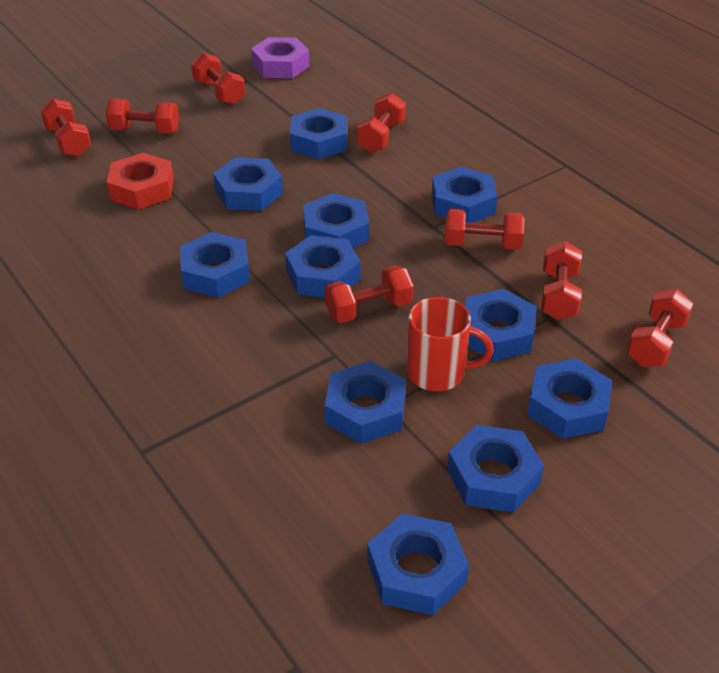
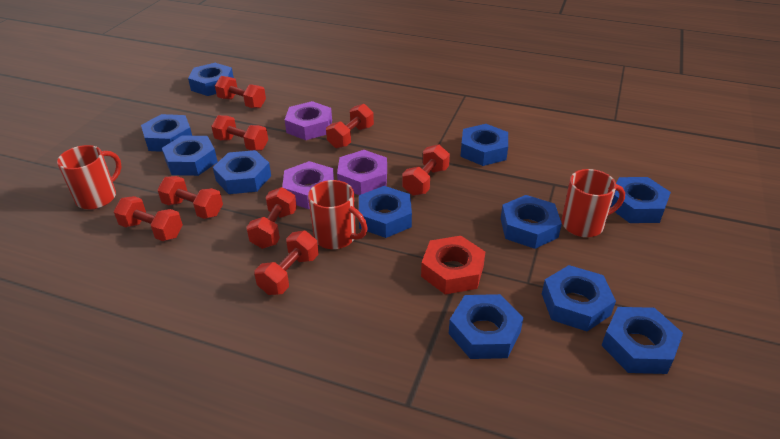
purple nut: [251,37,310,78] = 1 -> [282,161,334,209] [285,101,332,140] [337,150,387,195] = 3
red mug: [407,297,494,391] = 1 -> [57,145,122,209] [308,180,368,249] [561,169,625,237] = 3

